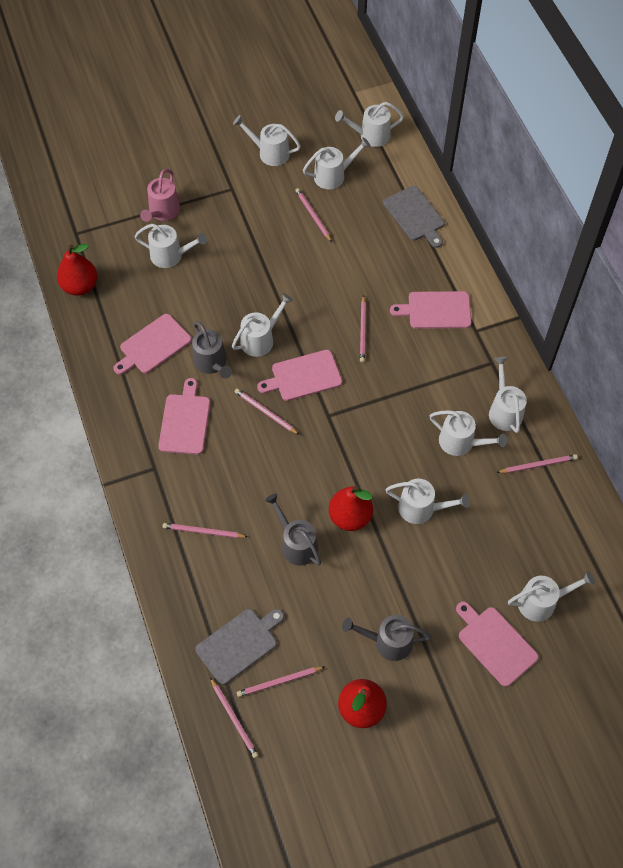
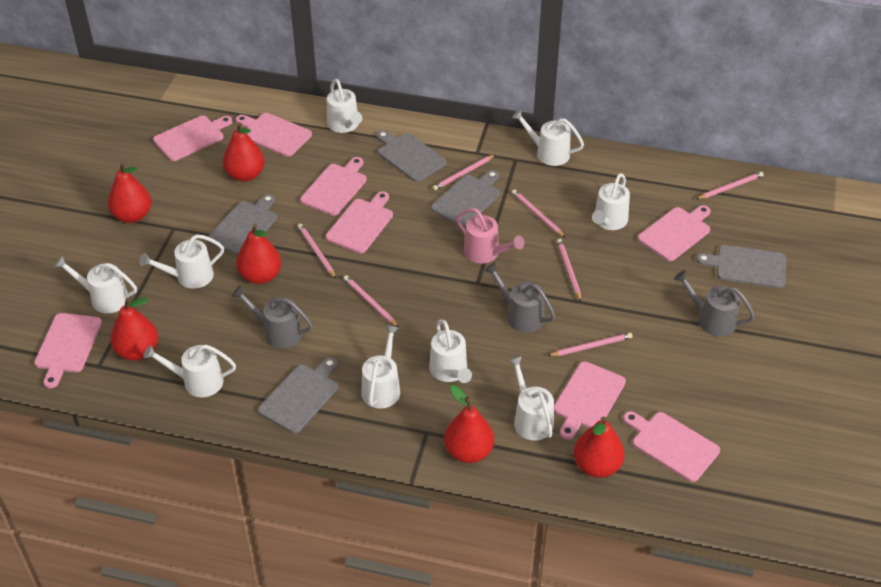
grey cutting board: [195,609,284,685] [383,186,445,248] = 2 -> [207,194,277,255] [258,358,338,433] [377,130,447,182] [431,170,500,227] [696,245,786,288] = 5
pink cutting board: [114,314,191,375] [158,378,210,455] [257,350,342,401] [390,291,471,329] [456,601,539,687] = 5 -> [34,313,102,388] [153,115,233,161] [236,113,312,157] [300,157,367,216] [326,191,393,253] [554,361,626,440] [623,411,720,482] [638,205,711,261] = 8
red pear: [57,244,97,296] [329,486,373,531] [338,679,387,728] = 3 -> [108,162,151,223] [110,297,159,361] [223,122,265,182] [236,224,281,284] [444,385,494,463] [573,416,625,478] = 6

